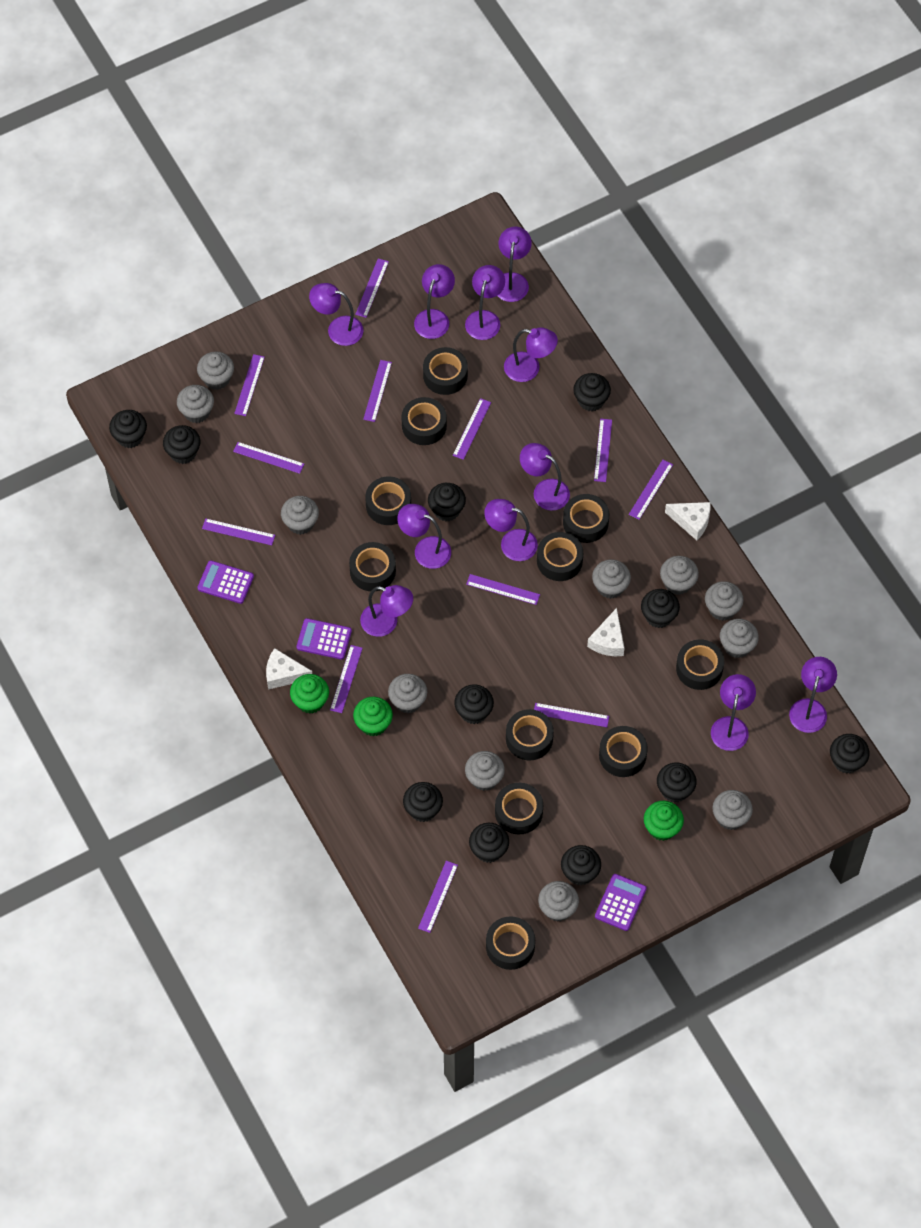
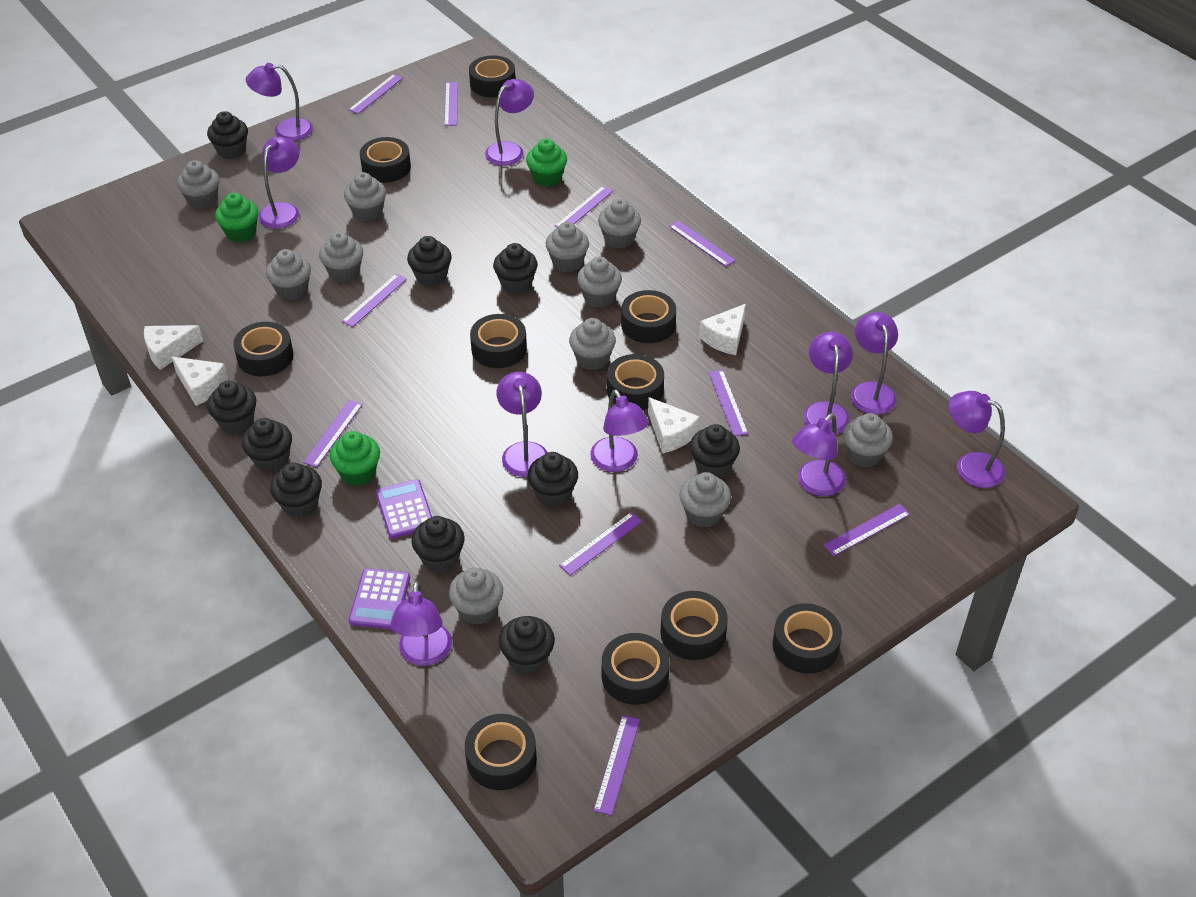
black cupcake: [109,410,147,448] [163,425,200,464] [403,782,443,822] [428,483,466,521] [454,684,494,724] [469,823,509,863] [561,845,601,886] [573,373,611,411] [641,589,680,628] [657,763,697,803] [830,734,870,774] = 11 -> [207,111,248,159] [207,380,256,434] [242,418,292,472] [270,463,322,518] [407,236,452,286] [412,516,465,572] [493,243,538,294] [499,616,555,674] [528,452,578,507] [690,424,740,478] = 10
black tape: [349,542,396,591] [365,476,411,525] [402,397,447,445] [423,347,468,395] [486,916,535,970] [495,783,543,835] [506,709,554,760] [537,532,583,581] [563,494,609,543] [599,726,648,777] [676,639,724,690] = 11 -> [233,322,294,376] [360,137,411,183] [465,714,537,790] [469,55,515,97] [470,314,527,368] [602,633,670,705] [607,354,664,410] [621,290,676,343] [660,591,728,660] [772,603,842,674] = 10
purple calculator: [197,560,254,604] [296,618,352,659] [595,874,647,931] = 3 -> [349,568,410,629] [375,479,432,539] = 2
purple lamp: [309,283,363,346] [360,585,413,637] [397,504,451,569] [414,264,455,339] [465,265,505,340] [484,499,538,561] [498,227,532,302] [504,327,558,382] [520,443,570,511] [711,674,756,751] [789,657,837,733] = 11 -> [246,63,313,141] [258,137,300,228] [390,581,452,666] [485,79,534,166] [496,372,548,477] [590,389,649,472] [792,413,846,496] [803,332,853,434] [851,312,898,415] [949,391,1005,488] = 10
purple ruler: [202,518,275,545] [233,442,304,474] [234,354,265,416] [330,645,363,713] [355,258,389,318] [363,360,392,422] [418,861,458,933] [453,398,491,460] [466,574,540,605] [534,703,609,727] [594,419,612,482] [629,460,673,520] = 12 -> [303,400,363,467] [342,274,407,327] [348,74,403,114] [444,82,458,126] [554,186,613,228] [559,512,642,575] [594,715,640,815] [669,221,736,266] [708,370,748,436] [823,504,910,556] = 10
white cheese: [266,648,312,690] [587,608,624,656] [665,502,711,540] = 3 -> [144,325,203,370] [172,357,228,406] [648,397,700,453] [699,304,746,355] = 4

